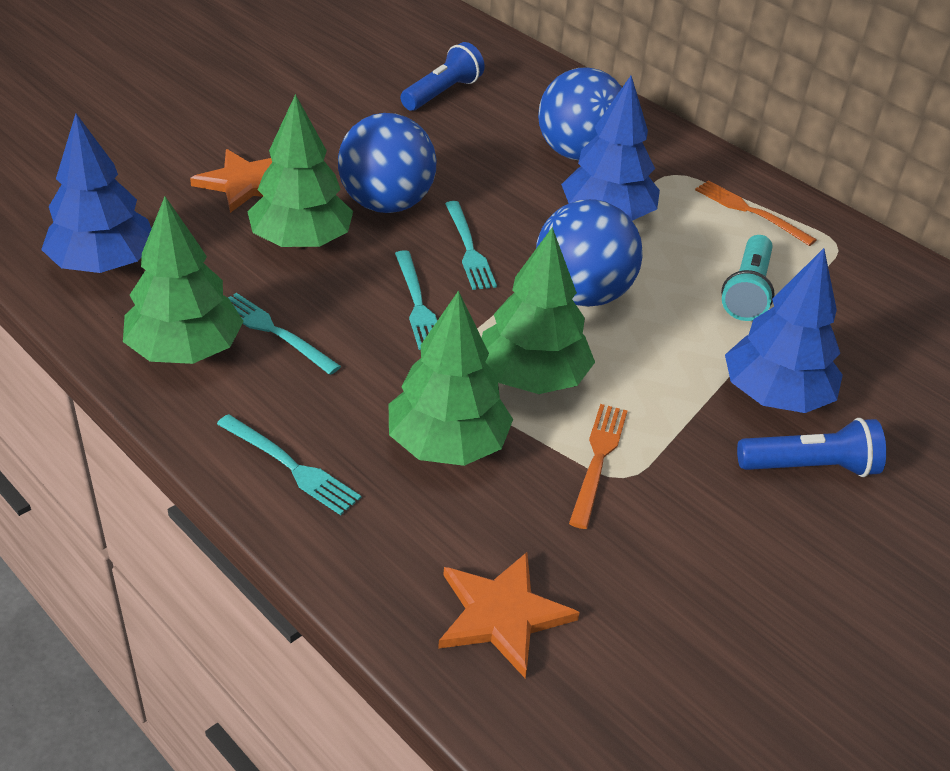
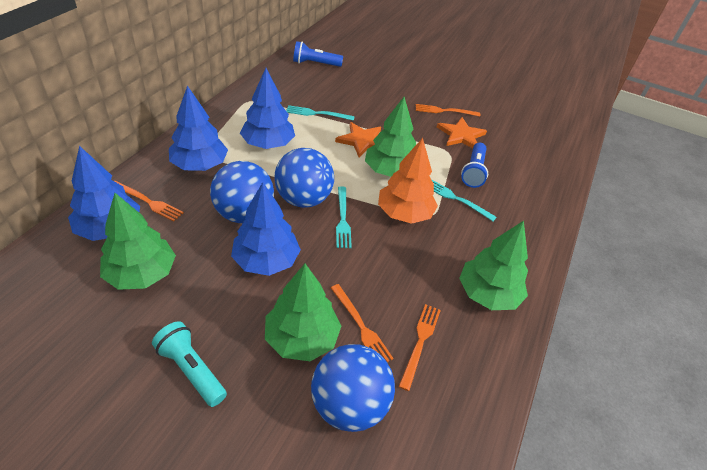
blue tree: [41,113,152,273] [561,76,660,221] [725,248,843,413] = 3 -> [68,146,140,241] [169,85,228,171] [231,182,301,276] [240,68,295,149] = 4
orange fork: [569,404,628,529] [695,180,817,246] = 2 -> [114,181,184,222] [331,284,394,362] [399,304,441,391] [416,104,480,117] = 4
orange tree: none = 0 -> [378,138,438,224] = 1
turquoise fork: [217,414,361,515] [228,293,341,375] [395,250,437,350] [445,201,497,290] = 4 -> [287,105,355,121] [336,186,352,248] [431,179,497,221] = 3

